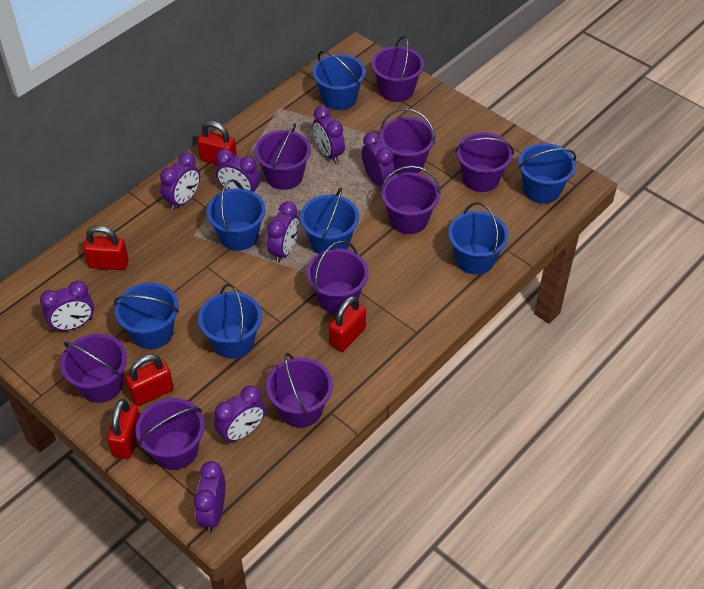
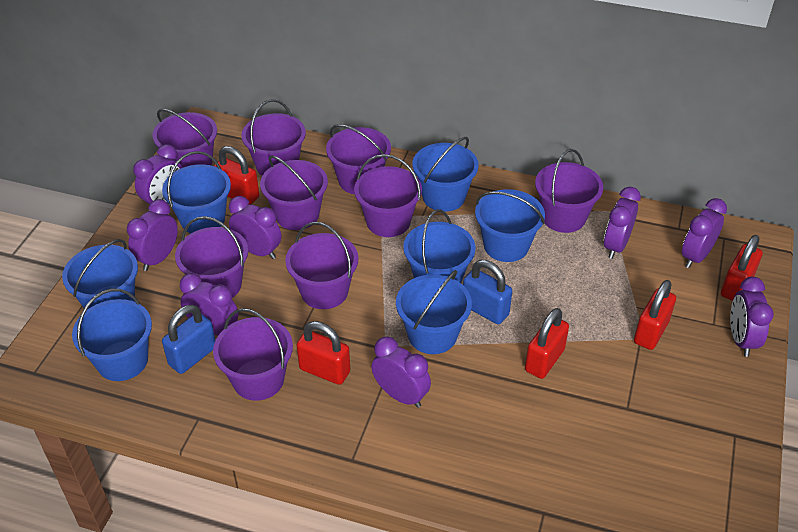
blue padlock: none = 0 -> [162,304,216,374] [463,260,512,324] = 2

